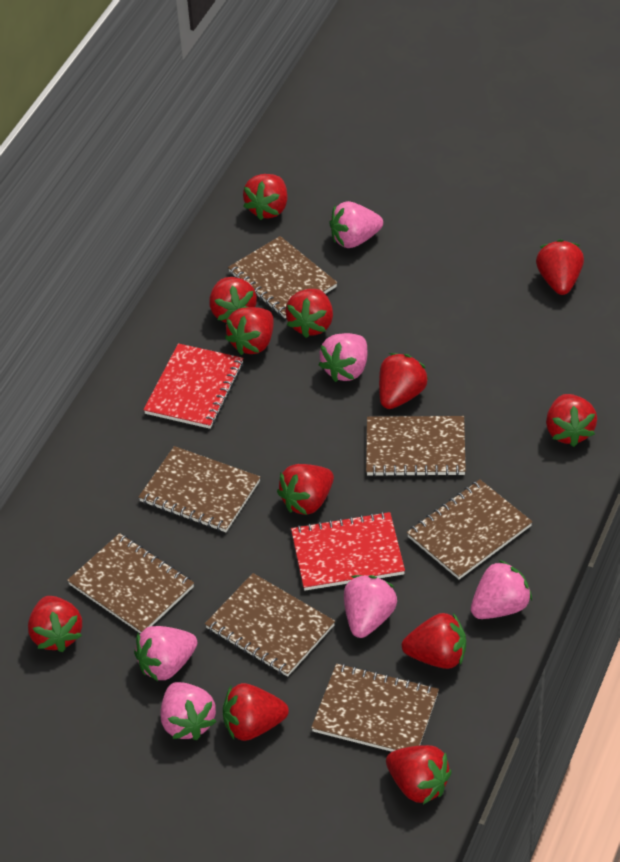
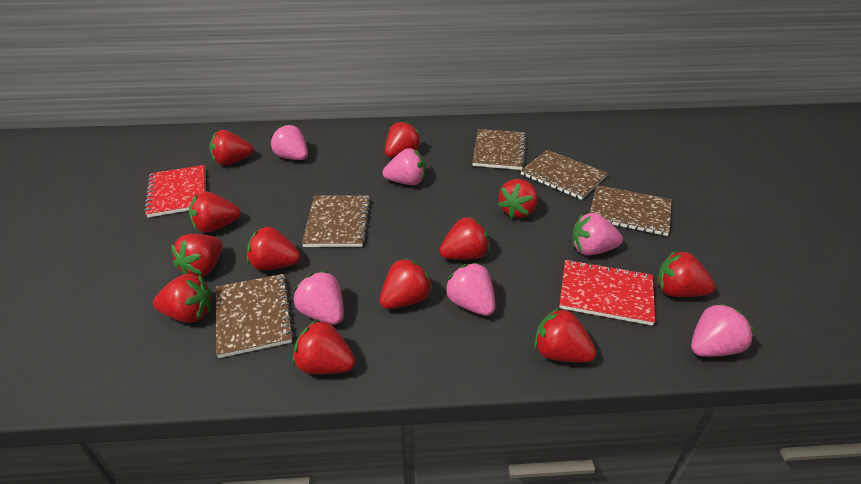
brown notebook: [67,533,194,633] [139,446,260,532] [205,573,335,677] [228,236,337,318] [311,664,439,752] [366,416,466,477] [407,479,533,579] = 7 -> [216,274,294,358] [302,195,371,247] [472,129,526,170] [521,150,607,200] [590,185,672,236] = 5

